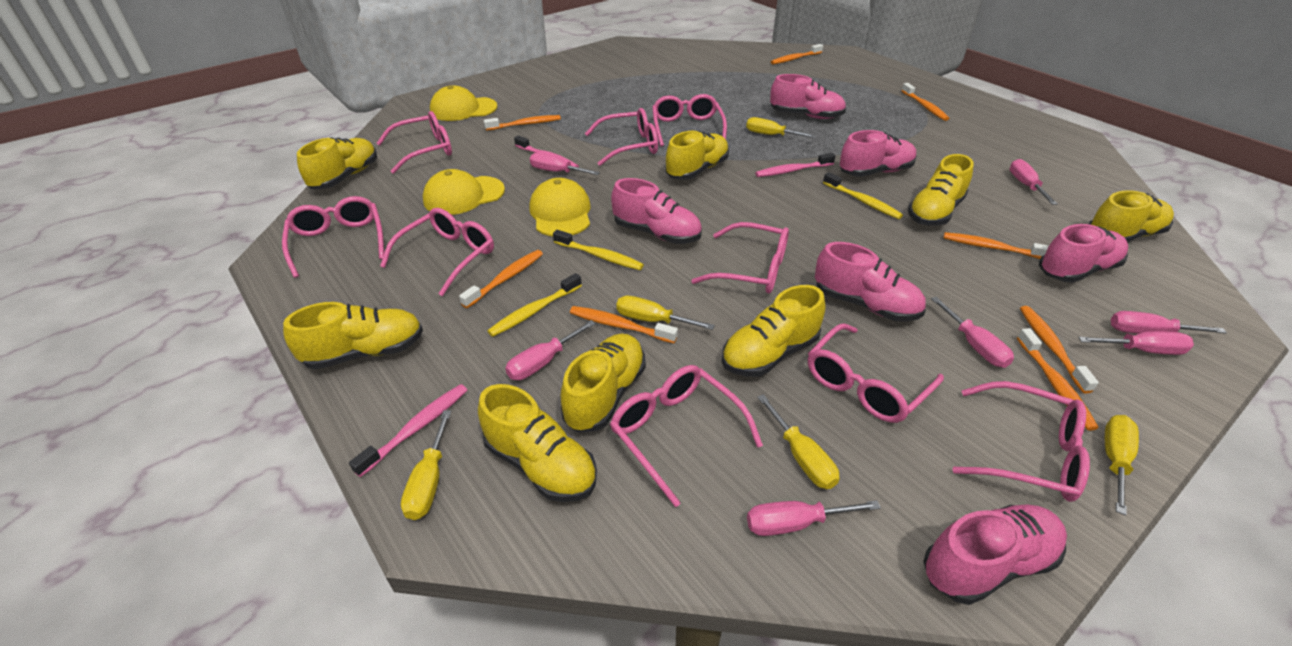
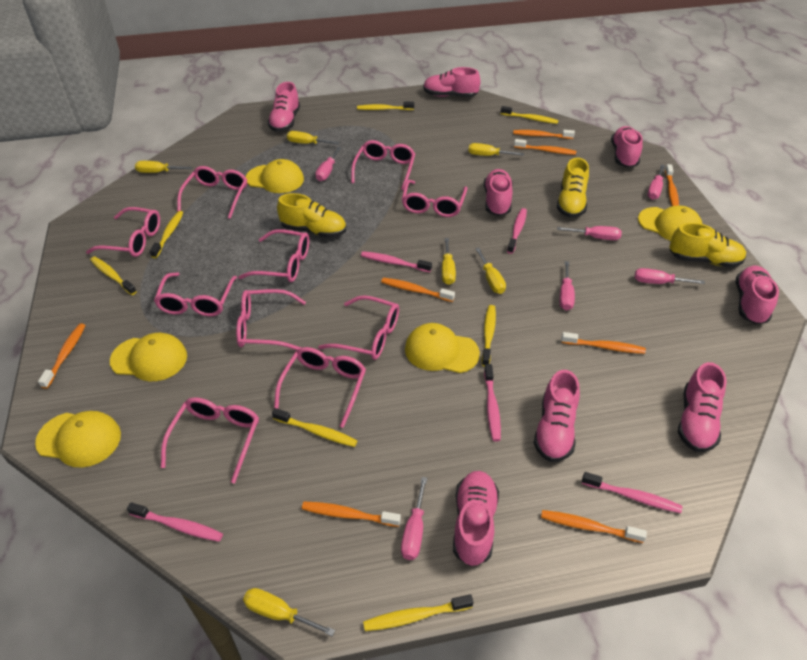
pink glasses: [282,196,384,278] [377,111,452,174] [380,208,494,296] [585,108,658,166] [610,365,763,507] [652,94,727,147] [691,222,789,293] [808,323,944,423] [953,381,1090,502] = 9 -> [86,207,160,257] [154,273,237,316] [161,397,259,483] [177,166,247,219] [236,289,306,350] [238,229,309,282] [274,347,366,428] [318,295,399,360] [351,140,416,190] [402,180,467,217] = 10
pink screwdriver: [505,320,596,380] [530,153,600,175] [747,500,881,536] [931,297,1014,368] [1009,159,1057,205] [1078,331,1194,355] [1111,311,1227,334] = 7 -> [315,147,341,181] [401,477,427,560] [557,226,622,240] [560,261,575,311] [635,268,705,284] [648,165,665,200] = 6
pink shoe: [611,178,702,244] [770,74,846,119] [815,242,926,322] [840,130,917,177] [923,505,1067,605] [1039,224,1128,283] = 6 -> [268,82,300,132] [423,67,480,97] [453,471,499,566] [484,169,513,216] [534,370,580,462] [611,126,643,168] [678,362,727,452] [736,266,779,324] = 8
pink toothbrush: [349,384,467,477] [514,135,579,167] [755,153,835,177] = 3 -> [127,502,223,542] [361,251,432,272] [484,364,501,442] [507,208,527,254] [582,472,682,513] = 5
yellow cap: [423,169,505,215] [430,85,497,121] [529,178,590,236] = 3 -> [35,411,121,468] [110,333,187,381] [246,159,304,193] [405,323,480,373] [638,206,702,241] = 5
yellow screwdriver: [401,410,451,520] [616,296,715,330] [746,117,815,138] [757,394,840,489] [1105,415,1139,515] = 5 -> [135,161,193,173] [243,588,335,636] [287,131,340,144] [442,238,456,285] [468,143,524,156] [475,248,506,294] = 6
yellow shoe: [283,302,423,369] [297,137,377,189] [478,384,597,502] [561,334,646,432] [665,131,729,180] [722,285,825,377] [908,154,974,226] [1089,190,1174,243] = 8 -> [277,193,346,238] [557,158,589,217] [669,223,747,268] = 3
yellow toothbrush: [487,273,582,337] [553,230,644,270] [823,172,903,219] = 3 -> [90,256,137,295] [150,211,183,258] [272,408,358,447] [357,102,414,110] [363,594,473,631] [482,305,496,367] [501,106,559,124] = 7

